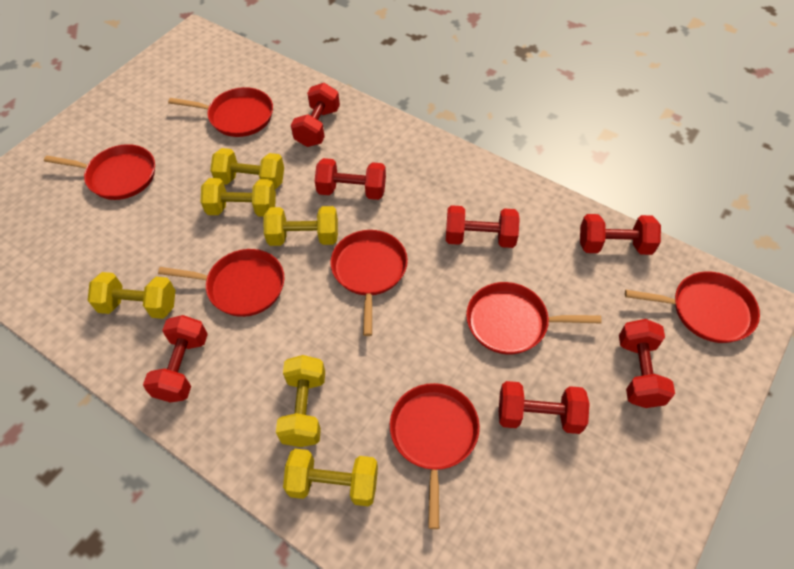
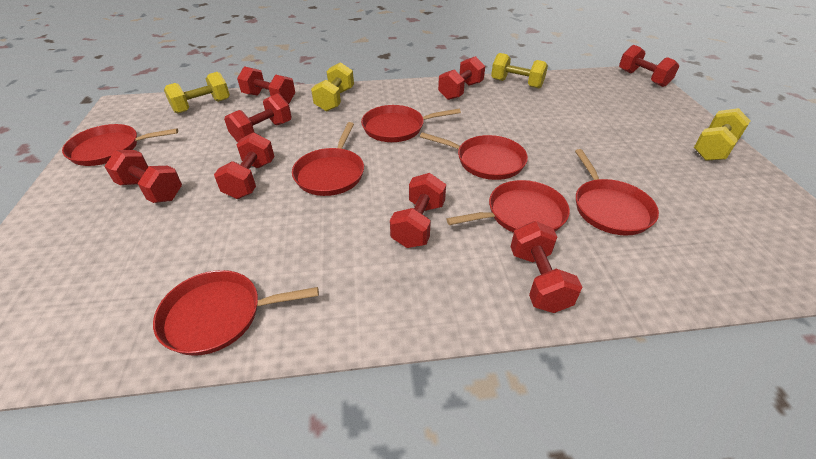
red dumbbell: [143,315,208,402] [291,83,340,147] [315,158,386,200] [446,205,520,248] [499,381,590,434] [580,214,661,255] [619,319,675,408] = 7 -> [104,150,182,203] [214,132,274,199] [224,93,292,142] [237,66,295,104] [390,173,446,248] [438,56,485,100] [511,221,582,313] [619,45,679,87] = 8
yellow dumbbell: [88,272,175,319] [201,178,276,217] [210,148,284,189] [264,206,338,246] [276,355,325,447] [283,449,378,507] = 6 -> [164,72,230,114] [311,62,354,112] [491,53,548,88] [694,108,750,161] = 4

